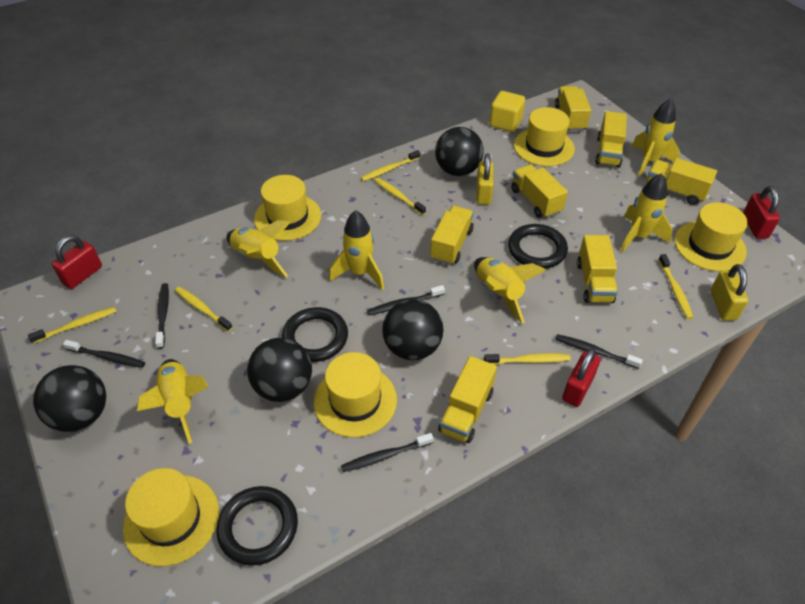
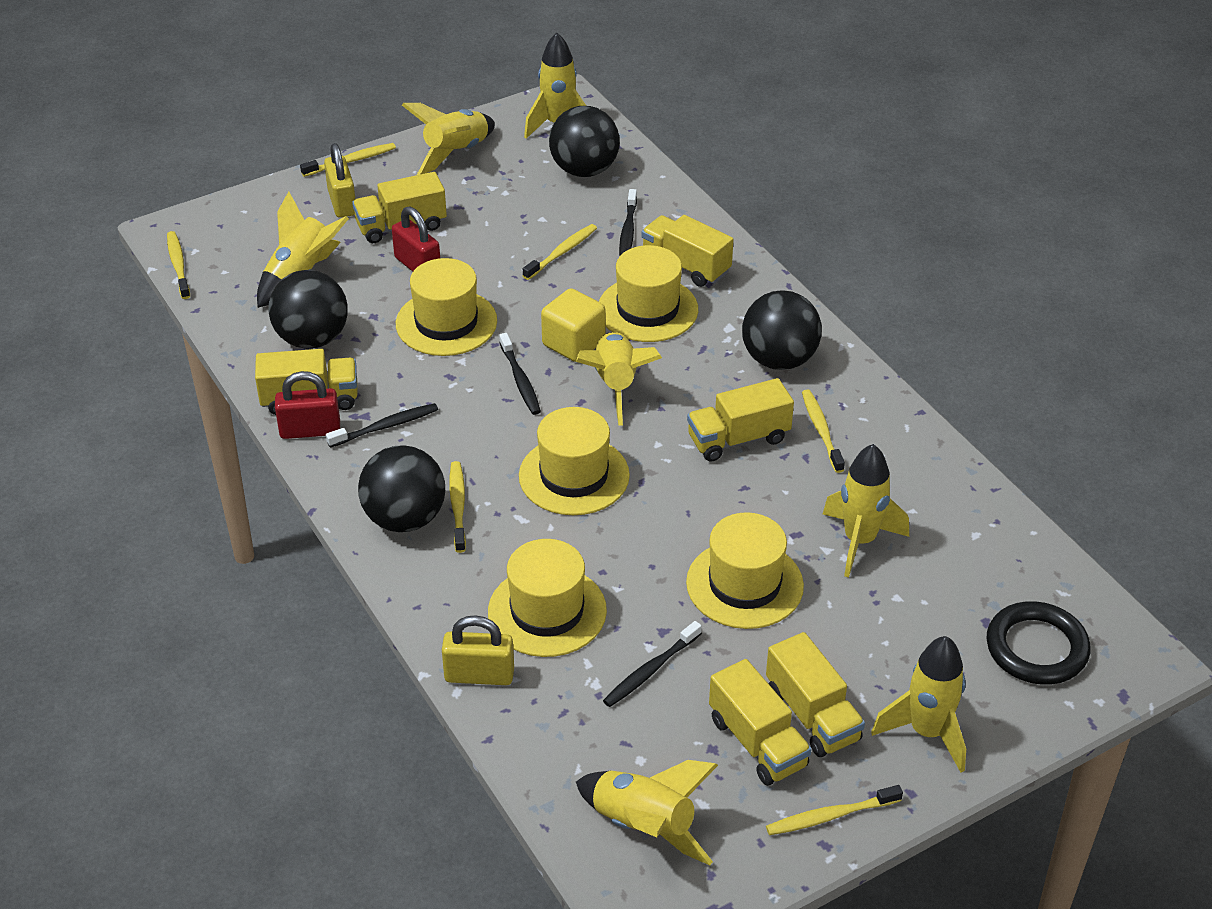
black ring: [216,486,298,566] [282,307,348,362] [508,224,568,269] = 3 -> [987,601,1090,685] = 1
black toothbrush: [63,340,145,368] [155,283,169,349] [341,433,434,472] [367,285,445,315] [555,334,643,369] = 5 -> [326,403,438,448] [499,333,541,415] [603,621,702,707] [619,189,637,257] = 4
red padlock: [52,235,102,289] [562,348,601,407] [743,186,780,239] = 3 -> [275,371,340,439] [392,206,440,272] = 2
yellow rocket: [137,359,208,444] [226,220,291,278] [329,210,384,290] [474,257,546,324] [620,173,673,253] [631,99,680,177] = 6 -> [257,191,349,308] [402,103,495,175] [524,32,586,139] [576,332,662,426] [576,760,718,865] [823,444,909,577] [871,636,966,773] = 7
yellow truck: [430,206,474,265] [438,356,497,443] [511,164,568,218] [555,86,591,131] [577,235,618,303] [595,111,627,168] [647,158,717,205] = 7 -> [255,349,358,415] [352,172,447,243] [641,215,733,287] [687,378,794,462] [709,659,812,786] [766,632,865,757] = 6

